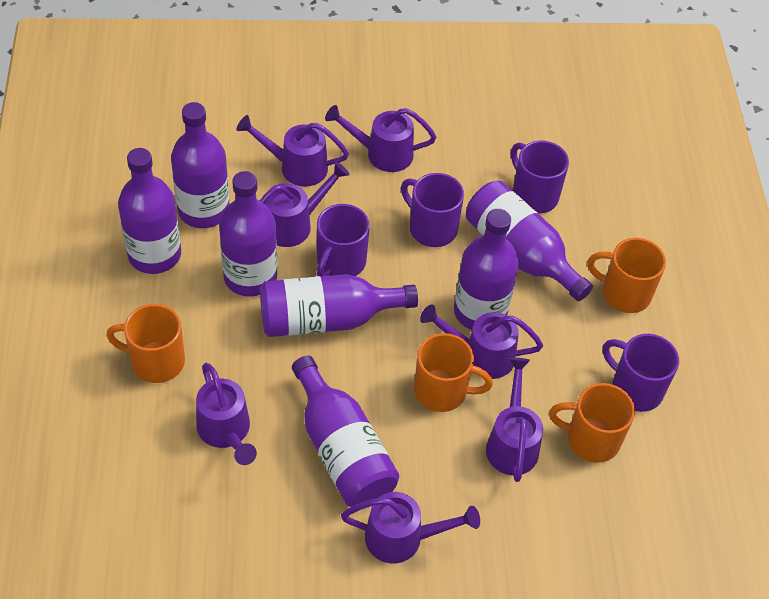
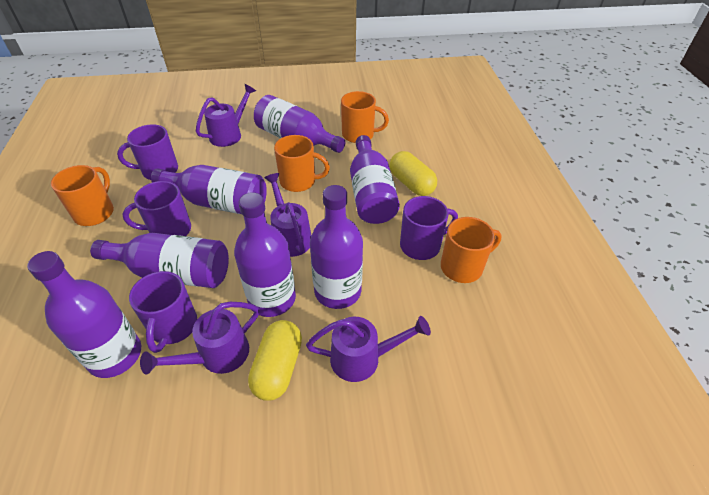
purple watering can: [196,363,257,465] [236,115,349,187] [260,161,350,247] [325,105,436,172] [341,492,480,563] [420,305,543,379] [486,358,543,482] = 7 -> [140,302,259,375] [196,84,256,147] [264,173,312,257] [306,316,431,382] = 4
yellow capsule: none = 0 -> [248,320,302,401] [390,151,437,196] = 2

